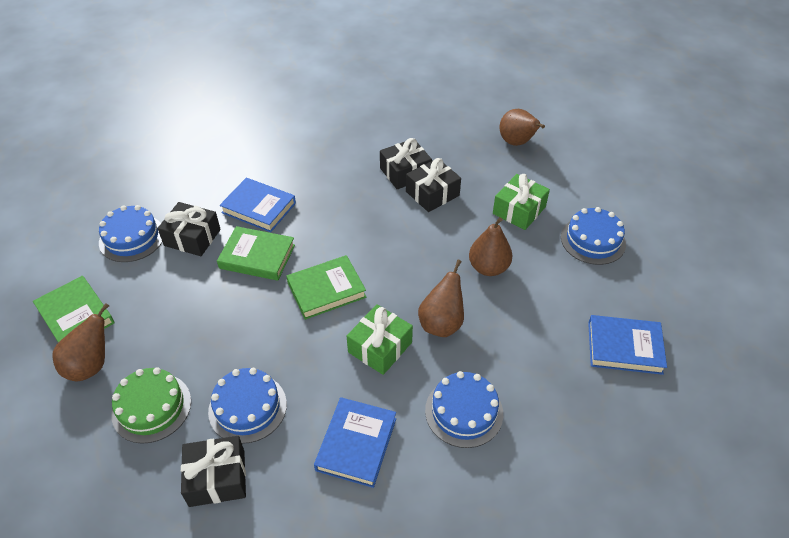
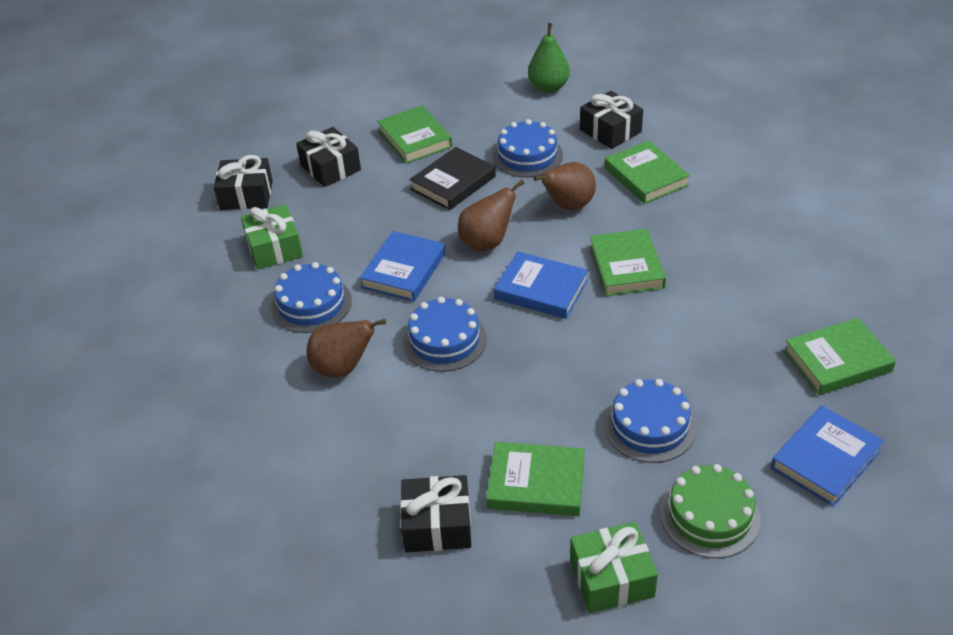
black book: none = 0 -> [409,147,496,210] = 1
brown pear: [52,303,109,381] [418,260,464,337] [469,217,512,276] [500,109,545,146] = 4 -> [306,319,386,378] [458,180,525,251] [533,162,596,210] = 3
green book: [33,276,114,343] [217,226,295,281] [287,255,366,320] = 3 -> [377,106,452,164] [486,442,585,516] [590,229,666,296] [604,141,690,204] [784,318,896,395] = 5
green pear: none = 0 -> [528,23,570,93] = 1

